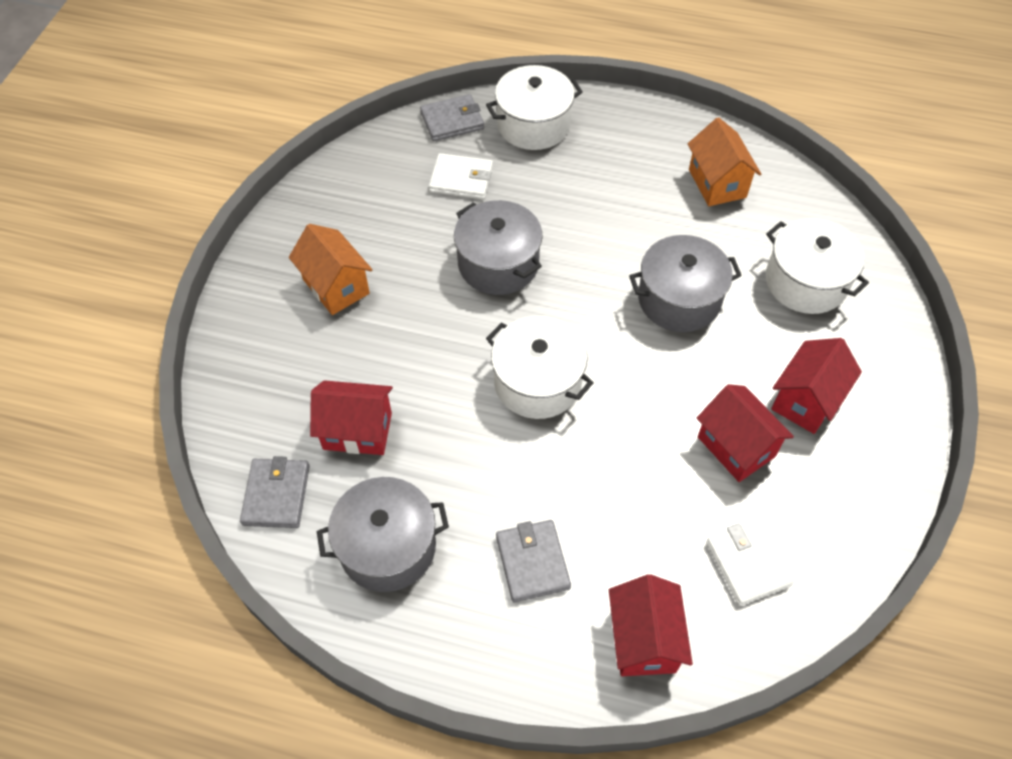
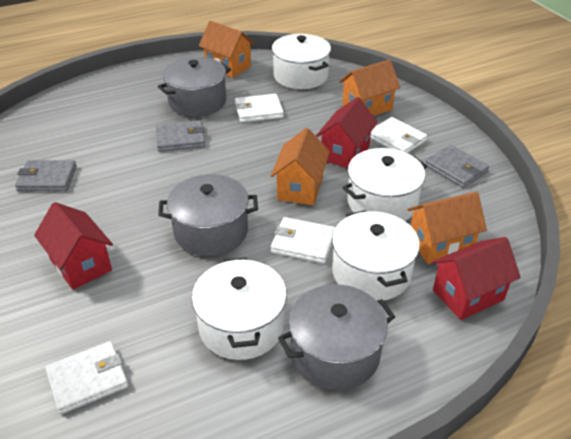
orange house: [289,224,372,315] [688,117,761,206] = 2 -> [199,21,255,78] [271,128,330,205] [339,59,401,116] [407,192,487,264] = 4
red house: [310,380,393,455] [609,574,693,676] [697,384,794,482] [771,338,862,434] = 4 -> [34,202,113,290] [316,97,378,168] [432,237,521,320] = 3
white pot: [486,65,583,150] [486,316,594,419] [766,218,869,314] = 3 -> [192,257,287,360] [272,34,331,89] [332,210,420,301] [342,148,427,221] = 4
white wallet: [429,153,493,199] [706,519,794,606] = 2 -> [45,341,128,415] [235,94,284,123] [270,217,336,264] [370,117,427,153] = 4

